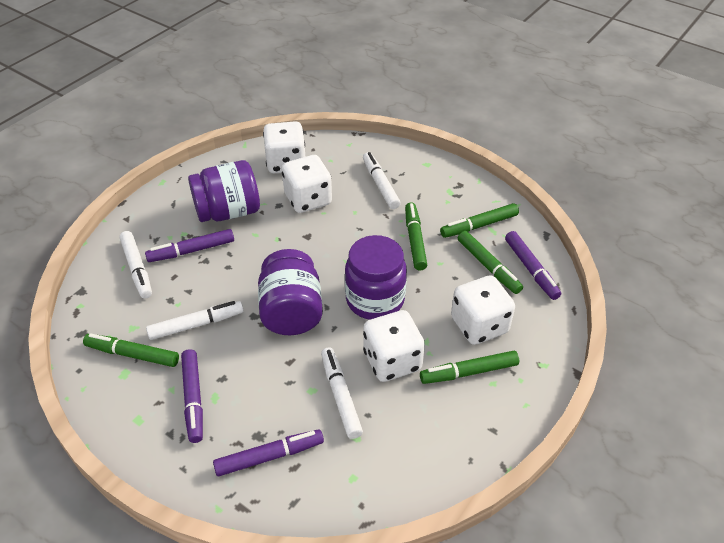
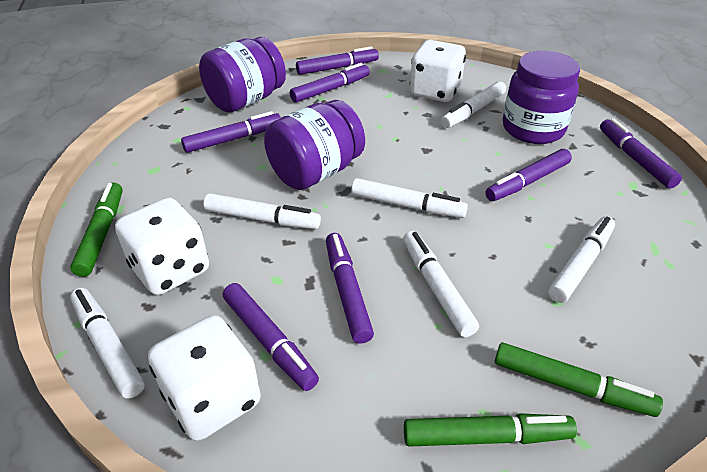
green marker: [83,333,179,367] [405,202,427,271] [420,351,519,384] [440,203,519,238] [458,231,523,294] = 5 -> [70,183,123,277] [404,413,577,447] [495,343,663,417] = 3
purple marker: [145,229,234,262] [181,349,203,443] [213,429,324,476] [505,231,561,300] = 4 -> [181,111,281,153] [223,283,319,391] [290,63,370,103] [296,46,379,75] [326,233,374,344] [485,149,572,201] [600,118,682,189] = 7
white dice: [263,121,305,173] [282,155,332,213] [363,310,425,382] [451,275,515,345] = 4 -> [115,197,209,295] [148,315,261,441] [410,40,466,102] = 3
white marker: [119,231,152,298] [146,301,244,340] [321,347,363,439] [363,152,401,209] = 4 -> [70,288,145,399] [203,193,321,229] [351,178,468,218] [403,231,479,337] [441,81,506,128] [548,216,615,303] = 6

